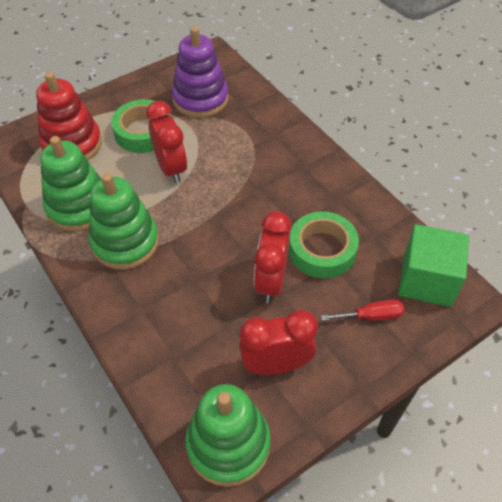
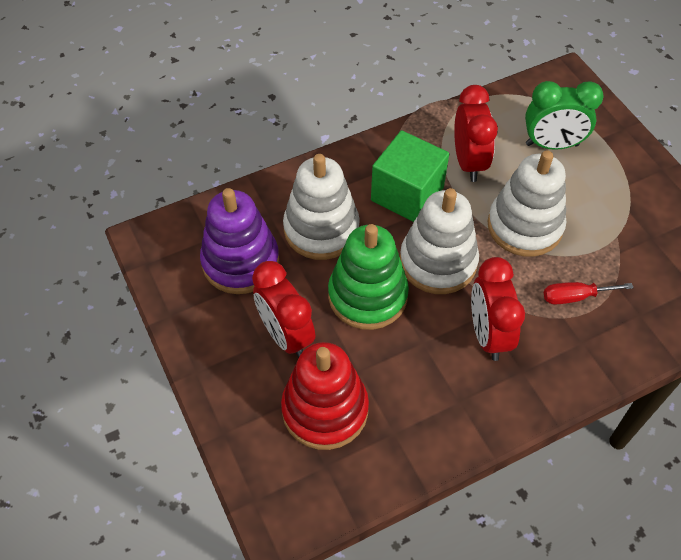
green clock: none = 0 -> [525,81,603,150] = 1
green stacking toy: [40,136,101,232] [89,173,159,270] [185,384,271,487] = 3 -> [328,224,409,330] = 1
green tape: [111,99,171,153] [289,212,359,278] = 2 -> none = 0
white stacking toy: none = 0 -> [283,154,360,260] [400,188,479,294] [488,150,566,257] = 3

